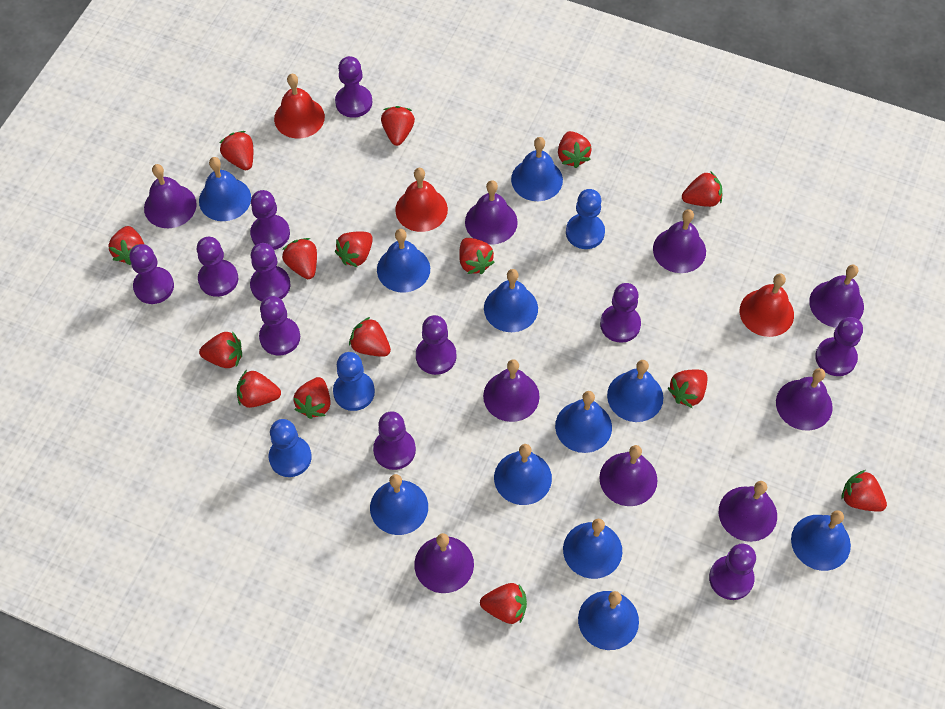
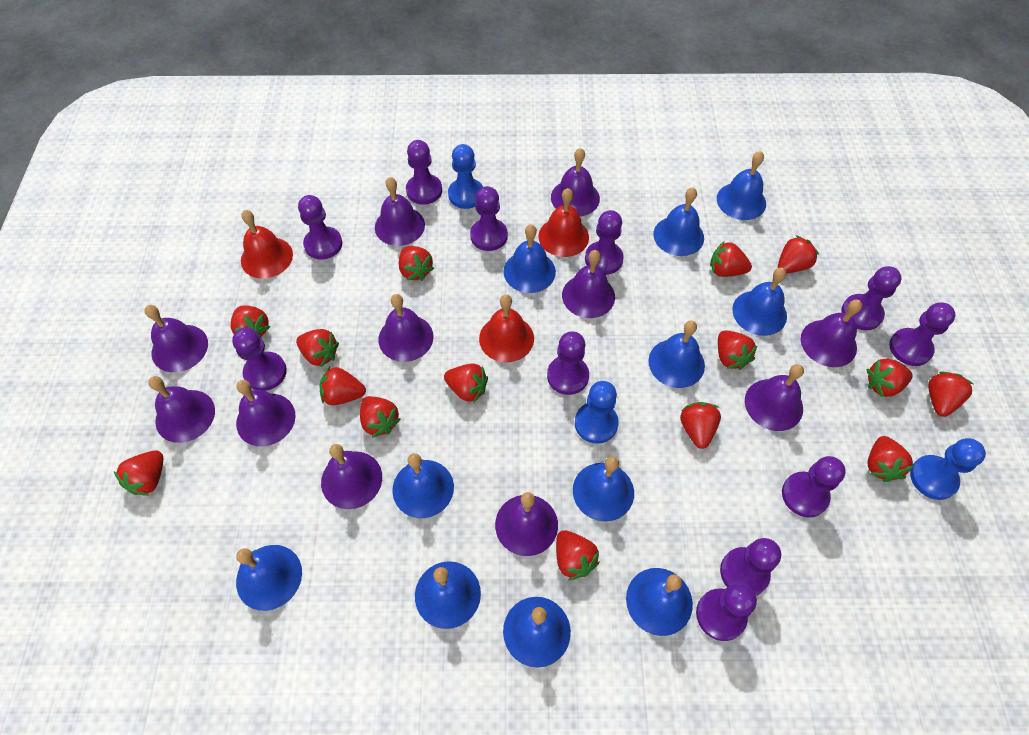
purple bell: [144,164,197,228] [414,533,474,593] [465,180,518,245] [483,359,540,422] [599,445,658,506] [653,209,706,273] [719,481,777,542] [776,368,833,431] [809,265,864,328] = 9 -> [144,305,208,372] [148,376,215,443] [236,380,296,446] [321,444,382,509] [375,177,425,246] [379,294,434,362] [495,492,558,556] [551,148,600,217] [562,250,615,318] [745,364,804,431] [801,300,862,367] = 11

